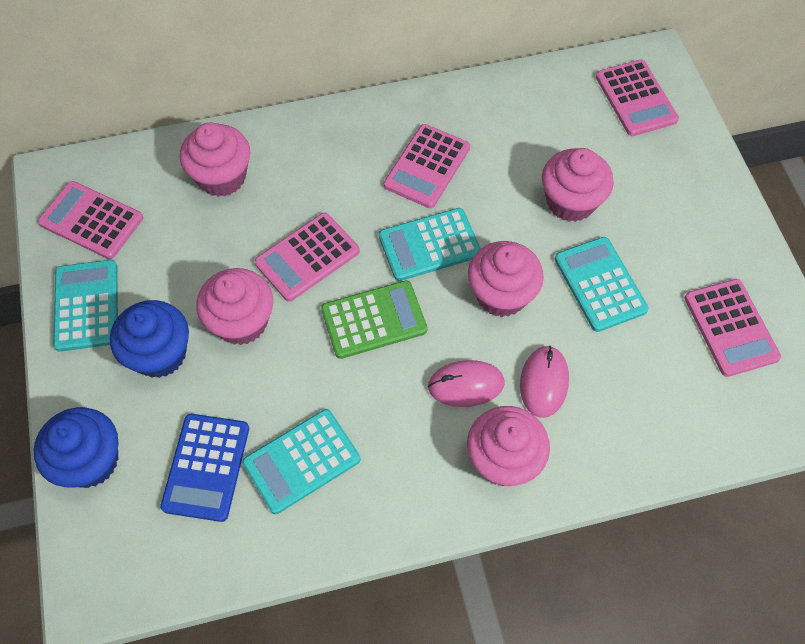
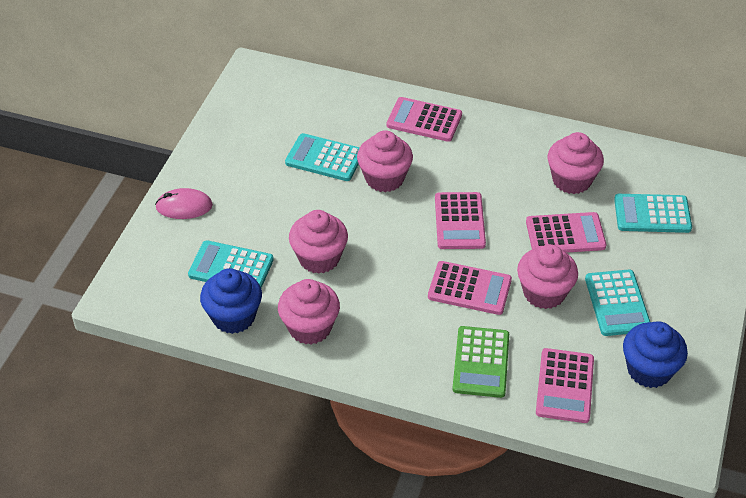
blue calculator: [160,414,249,522] = 1 -> none = 0
pink mouse: [428,360,505,407] [520,346,569,418] = 2 -> [155,188,213,219] = 1

